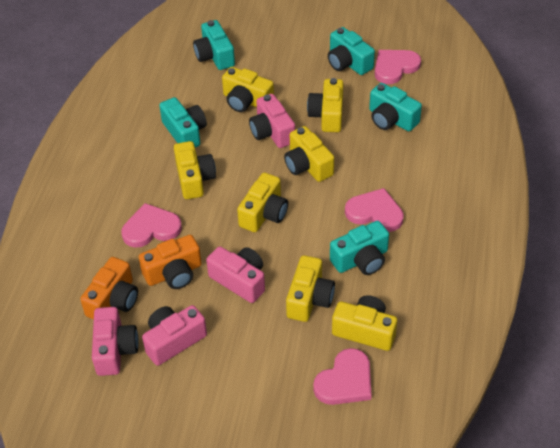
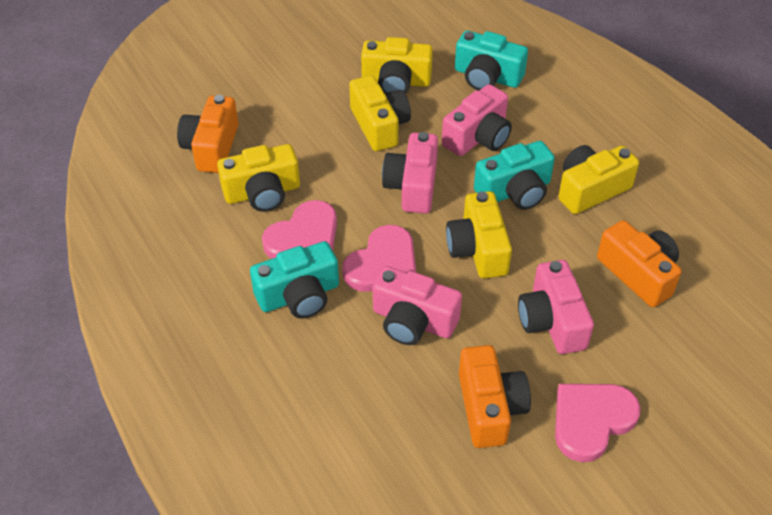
orange camera: [80,257,138,320] [139,235,202,289] = 2 -> [177,95,239,173] [459,345,531,448] [597,220,681,307] = 3
pink heart: [121,203,182,248] [313,348,372,405] [345,188,404,232] [375,50,421,84] = 4 -> [262,200,337,259] [342,225,416,292] [555,384,641,462] = 3
turquoise camera: [159,97,207,147] [193,20,235,70] [328,27,375,75] [330,221,389,275] [369,83,422,131] = 5 -> [250,241,339,319] [455,30,528,91] [474,141,555,210] = 3
yellow camera: [174,141,216,199] [222,67,274,112] [237,172,288,232] [284,126,334,182] [286,255,335,322] [307,78,343,132] [332,295,397,351] = 7 -> [217,144,300,212] [349,75,411,151] [361,37,433,94] [446,191,512,278] [558,145,639,214] = 5

